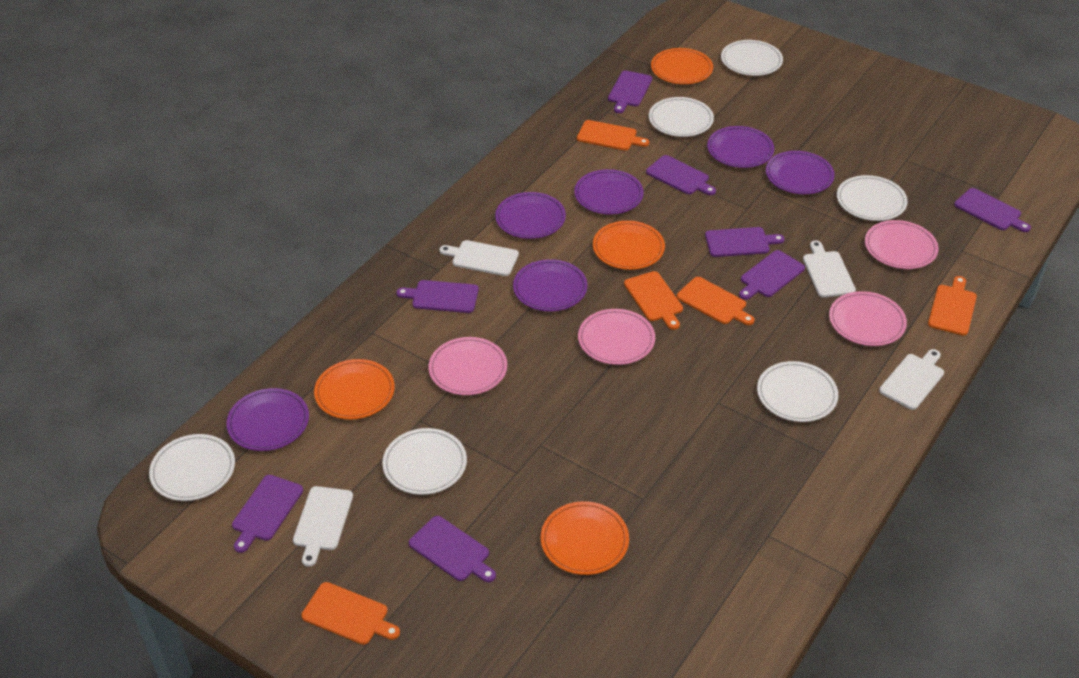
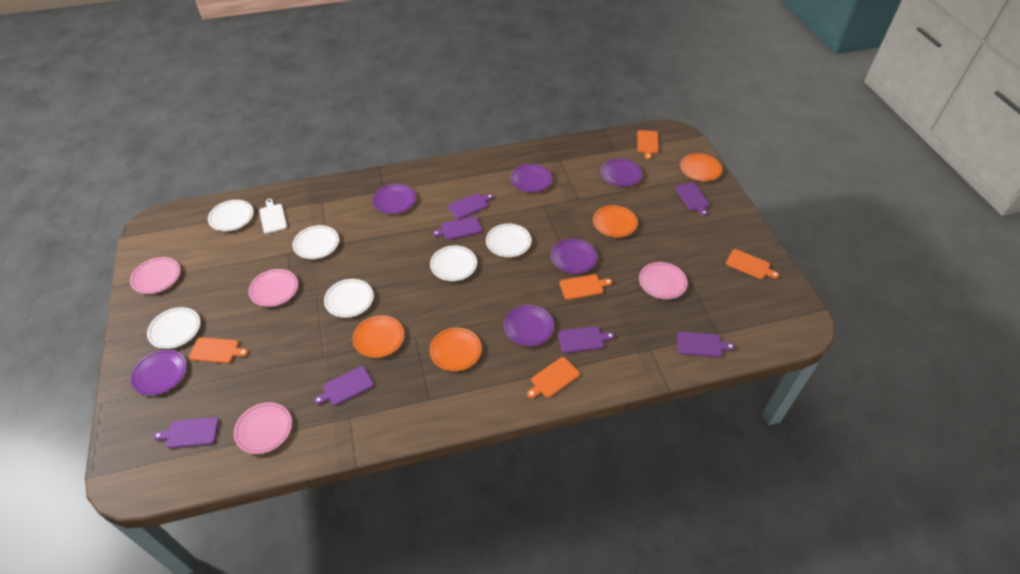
purple cutting board: [232,475,303,553] [397,280,479,313] [409,516,496,582] [608,71,652,113] [646,155,716,195] [705,227,785,257] [739,250,805,300] [954,188,1031,232] = 8 -> [153,417,219,448] [314,366,374,406] [433,216,482,240] [448,193,493,219] [558,326,614,353] [675,182,710,216] [677,332,735,357] = 7
white cutting board: [293,486,353,567] [439,240,519,276] [803,241,856,298] [879,349,944,410] = 4 -> [259,199,287,234] = 1

